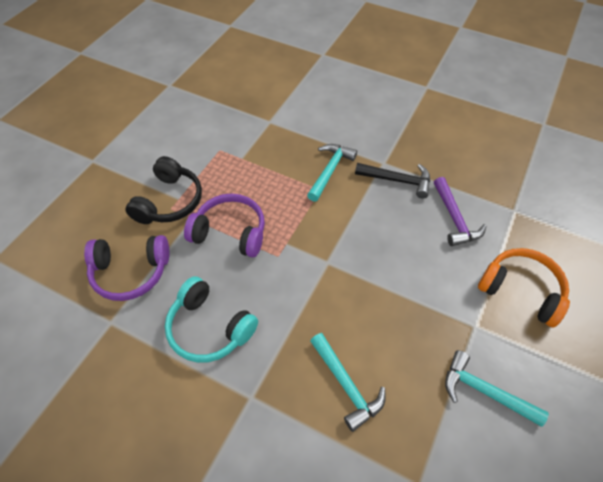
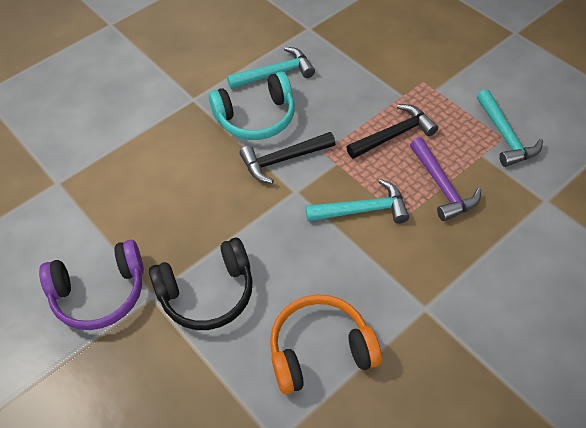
black hammer: [355,163,430,199] = 1 -> [239,132,335,183] [347,104,438,159] = 2
purple headphones: [84,235,169,301] [184,194,265,258] = 2 -> [39,239,144,330] = 1

